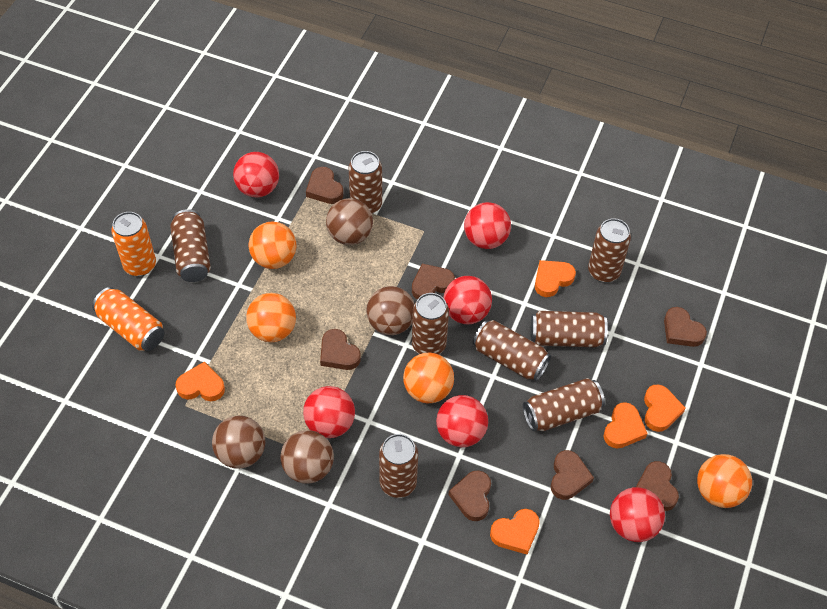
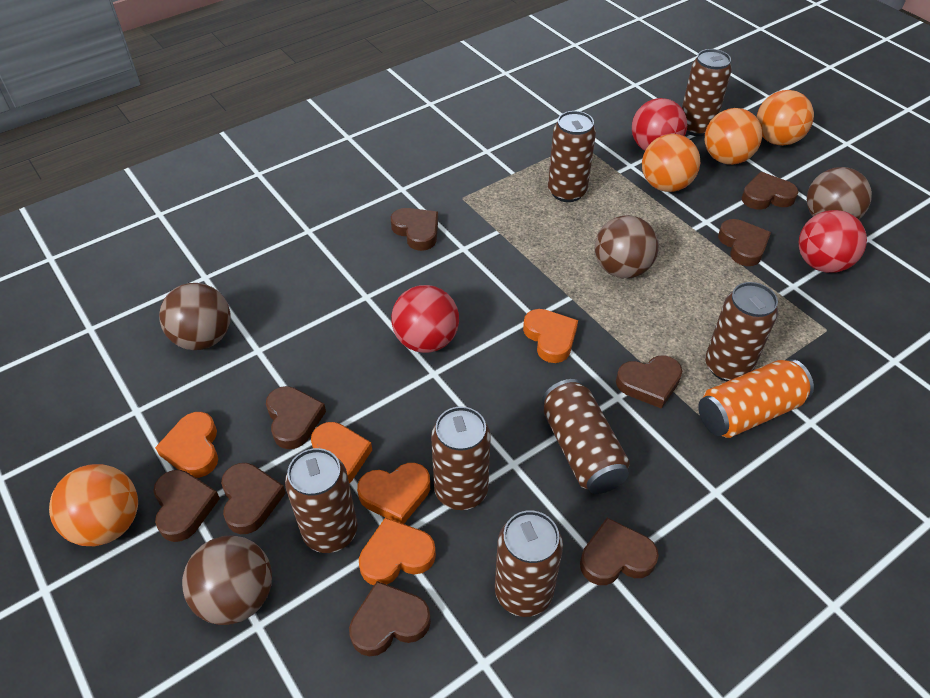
brown can: [170,209,211,282] [349,151,382,214] [379,434,418,498] [412,293,449,355] [473,320,551,381] [523,378,605,431] [531,311,608,347] [588,218,631,283] = 8 -> [285,448,358,553] [431,406,491,510] [495,510,563,617] [542,379,630,494] [548,111,596,202] [682,49,732,136] [705,282,778,381] = 7
brown heart: [306,167,344,204] [320,329,361,370] [412,264,455,299] [448,470,491,521] [551,450,594,500] [636,461,679,511] [664,307,707,347] = 7 -> [153,470,220,542] [221,463,286,534] [266,386,326,449] [349,581,431,656] [391,208,438,251] [580,518,659,585] [616,356,682,409] [718,219,771,266] [742,172,799,210] = 9
orange can: [92,287,164,351] [111,212,156,276] = 2 -> [698,359,814,438] = 1
red ball: [233,152,279,197] [303,386,355,438] [436,395,488,447] [444,276,492,324] [464,202,511,249] [610,487,665,542] = 6 -> [391,285,459,353] [632,98,687,151] [799,210,867,273] = 3

